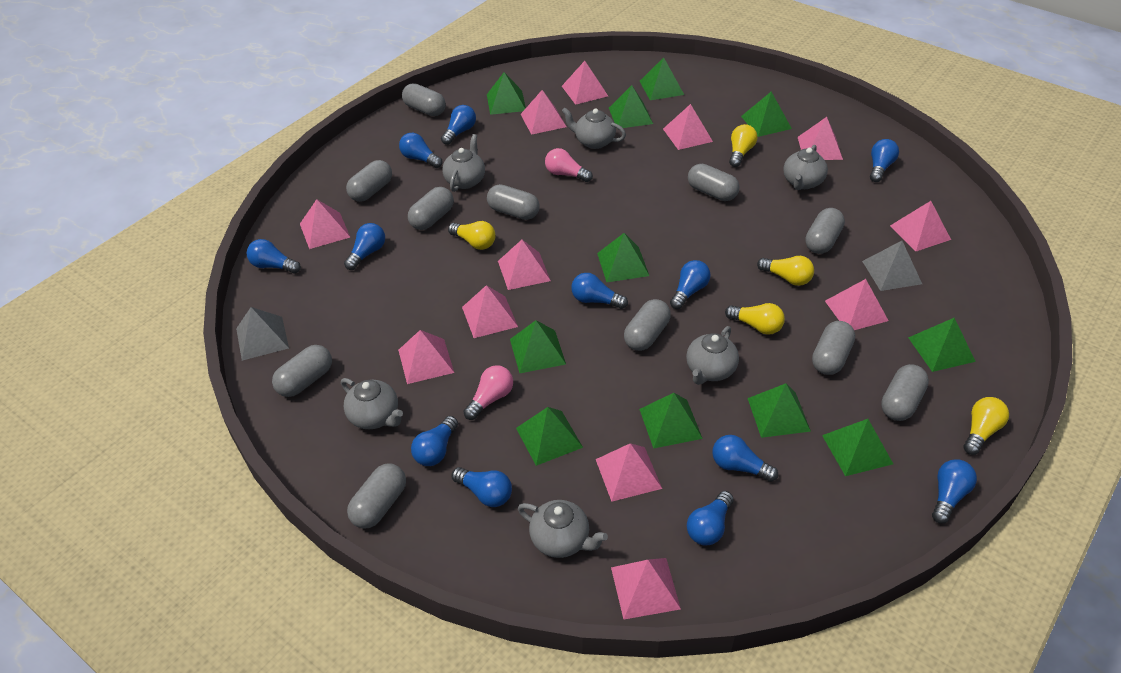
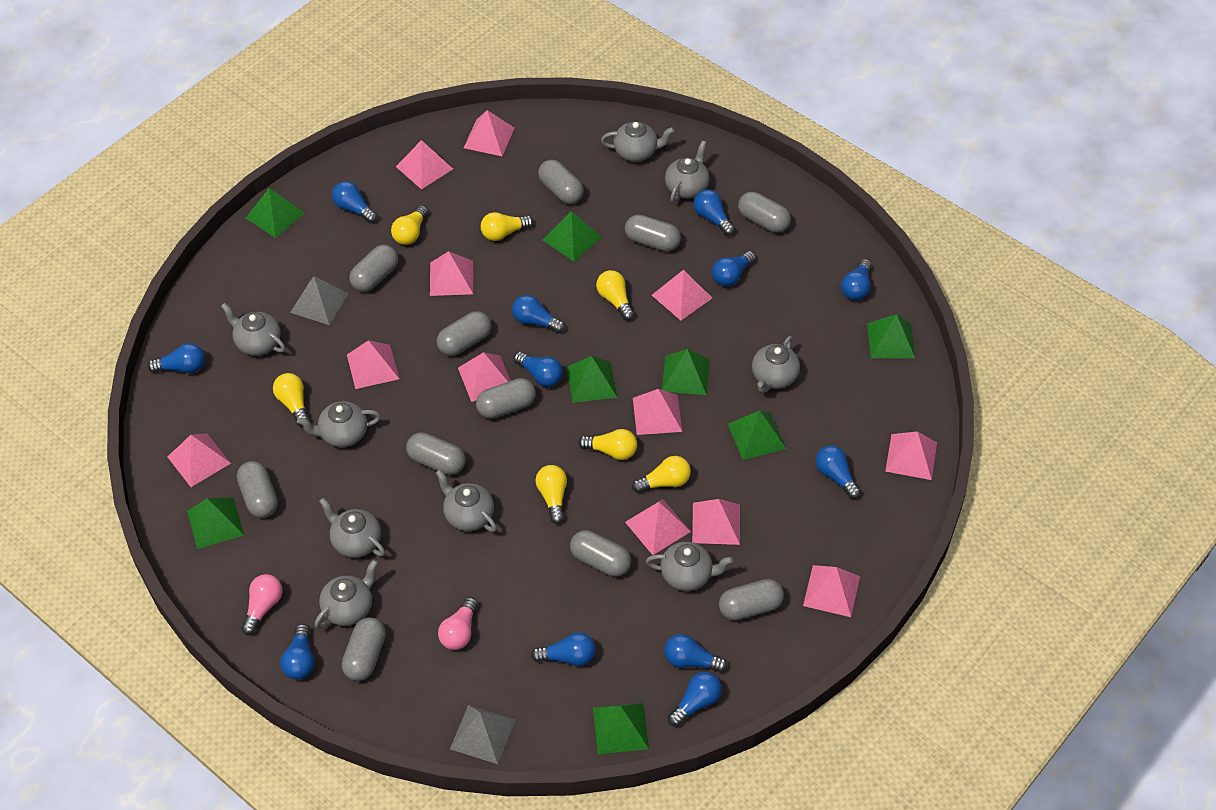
green pyramid: [487,72,526,115] [510,320,566,374] [516,407,583,466] [597,233,649,282] [609,85,653,128] [639,393,703,449] [640,57,684,100] [741,92,792,137] [748,384,811,438] [822,419,893,476] [908,318,976,372] = 11 -> [187,498,244,549] [246,188,305,238] [543,211,602,261] [567,356,617,403] [593,703,649,754] [662,349,710,395] [728,411,786,460] [867,314,915,358] = 8
grey teapot: [341,378,403,429] [442,134,485,192] [518,500,608,558] [562,108,626,149] [686,326,739,385] [783,145,828,190] = 6 -> [221,303,286,356] [297,401,381,447] [315,559,378,629] [319,498,385,558] [435,469,497,532] [601,121,675,162] [646,542,733,591] [665,141,709,202] [752,336,800,393] = 9
yellow light bulb: [448,221,495,250] [725,303,785,335] [729,124,757,167] [757,256,814,286] [964,397,1009,455] = 5 -> [273,373,310,427] [391,205,428,245] [481,212,534,241] [535,465,567,524] [578,429,637,460] [596,270,634,321] [632,456,691,493] = 7

